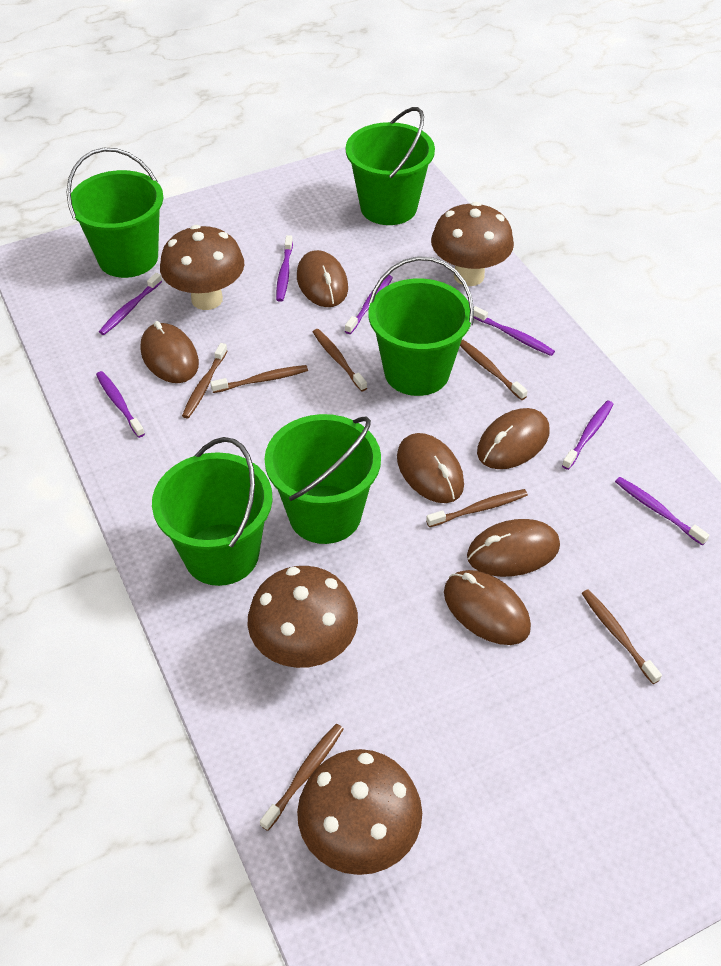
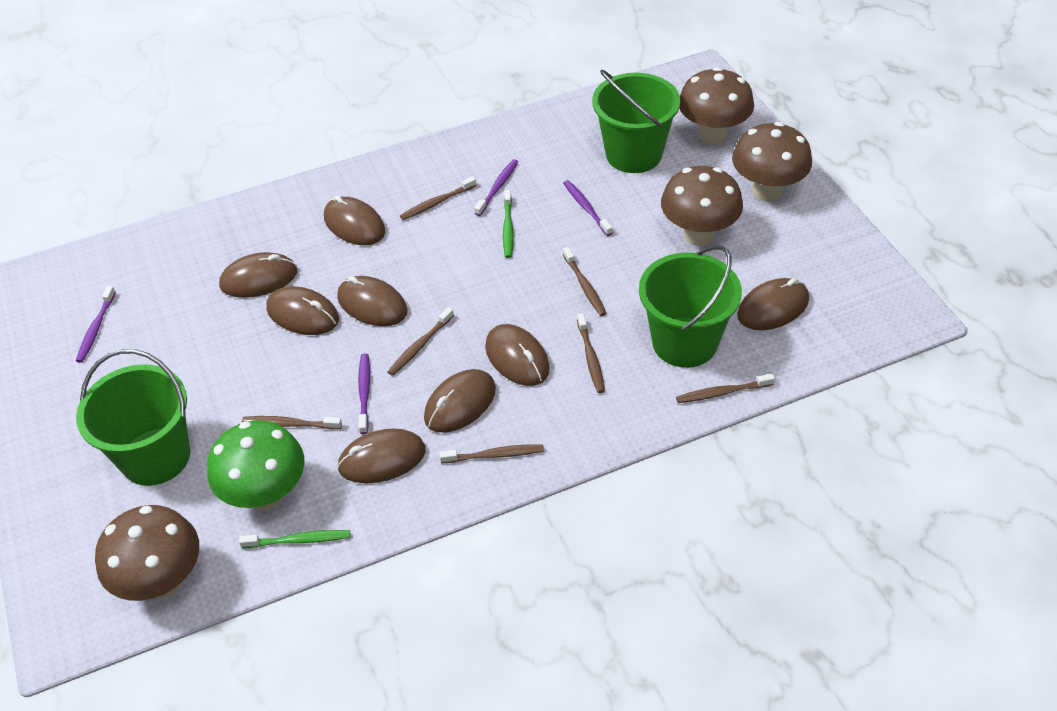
brown mouse: [141,321,199,383] [297,250,348,307] [397,433,464,503] [444,570,531,645] [467,519,560,577] [477,408,550,469] = 6 -> [219,252,297,298] [267,286,339,335] [324,196,385,245] [337,276,407,326] [337,429,426,483] [424,369,496,433] [485,324,550,386] [737,278,809,330] = 8
green bucket: [66,148,163,278] [152,437,273,586] [265,414,381,544] [346,107,435,225] [368,256,474,396] = 5 -> [76,349,190,486] [592,70,680,173] [639,245,742,368] = 3
green mushroom: none = 0 -> [207,420,304,510] = 1
green toothbrush: none = 0 -> [239,530,350,548] [503,190,514,258] = 2
purple toothbrush: [96,371,145,438] [99,273,162,335] [276,235,293,302] [345,275,393,334] [474,306,555,356] [562,401,613,470] [615,477,710,545] = 7 -> [76,286,116,363] [358,354,370,434] [474,159,518,216] [563,180,612,236] = 4

